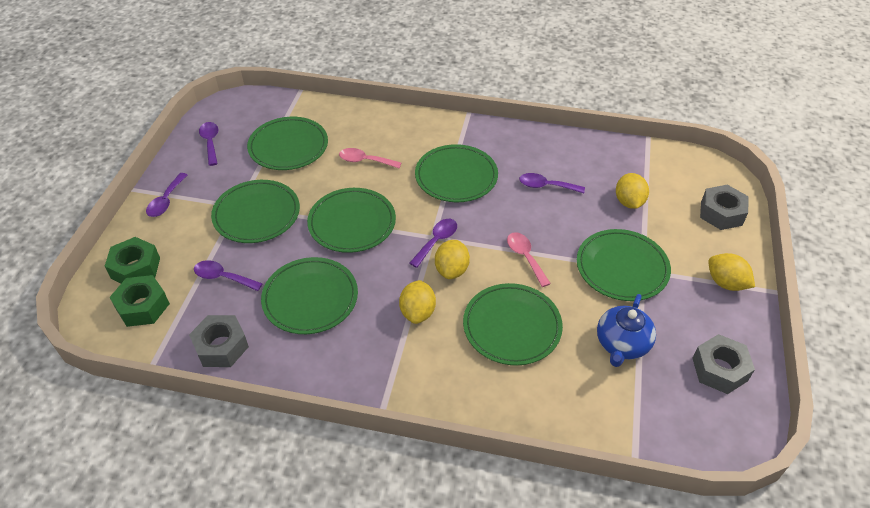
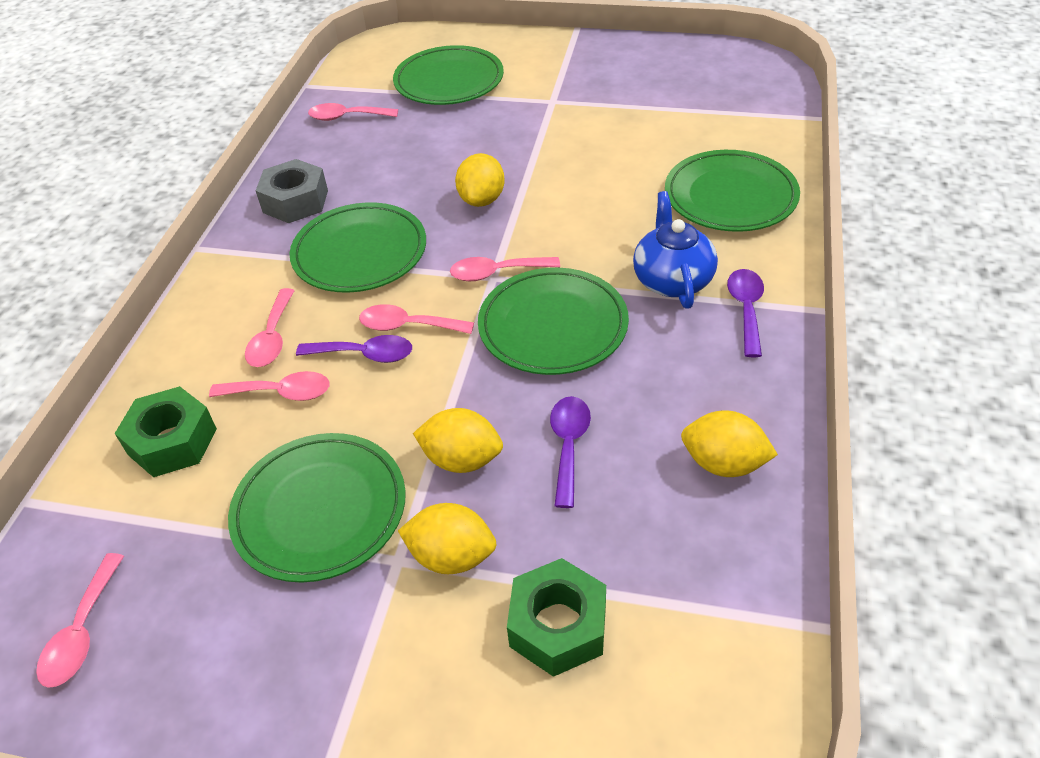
green plate: [211,180,300,243] [247,117,328,170] [261,257,358,334] [307,188,396,253] [415,144,498,202] [463,283,563,365] [577,229,671,301] = 7 -> [228,433,406,583] [290,202,426,293] [393,45,504,105] [478,268,629,375] [665,150,800,232] = 5
grey nut: [189,315,249,367] [692,334,755,394] [700,185,748,230] = 3 -> [256,159,328,223] = 1
pink spoon: [339,148,401,168] [507,232,551,287] = 2 -> [36,553,124,688] [209,371,330,401] [245,288,295,367] [308,103,398,121] [359,304,474,334] [450,257,560,281] = 6
purple spoon: [146,173,187,217] [194,260,263,291] [199,122,218,166] [409,219,457,268] [519,173,585,193] = 5 -> [296,335,412,363] [550,396,591,508] [727,269,764,357] = 3

